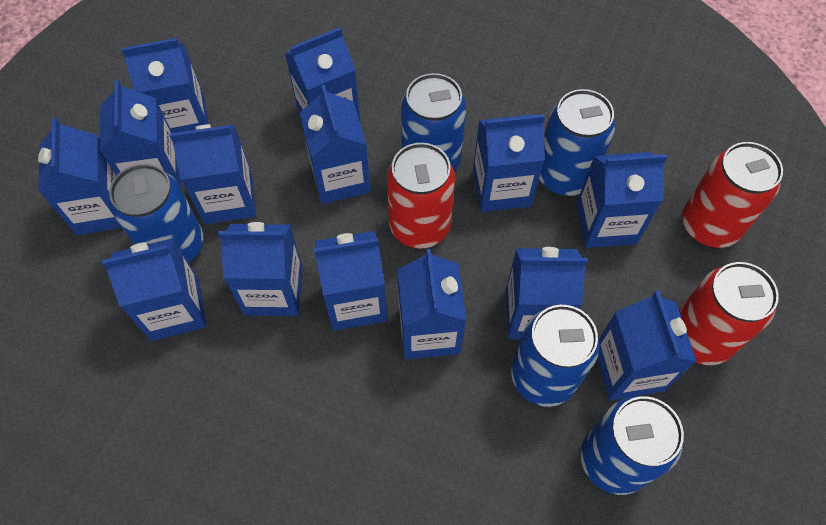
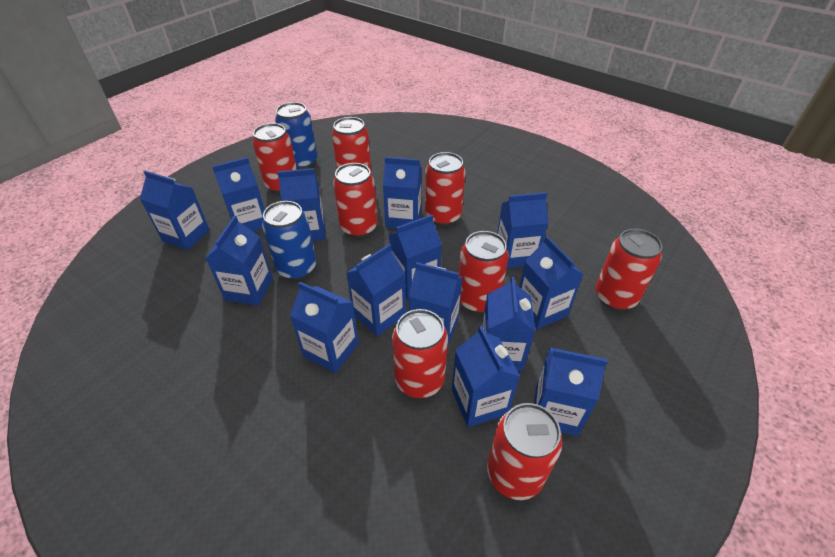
blue can: [109,164,203,263] [401,73,466,171] [511,305,600,407] [539,89,615,196] [580,396,684,495] = 5 -> [262,201,316,280] [275,102,317,170] = 2
red can: [387,143,455,249] [679,262,779,365] [682,142,783,248] = 3 -> [253,123,297,193] [332,117,371,173] [333,163,377,238] [392,309,448,398] [425,152,466,226] [458,231,509,313] [487,403,562,500] [595,228,662,311] = 8

